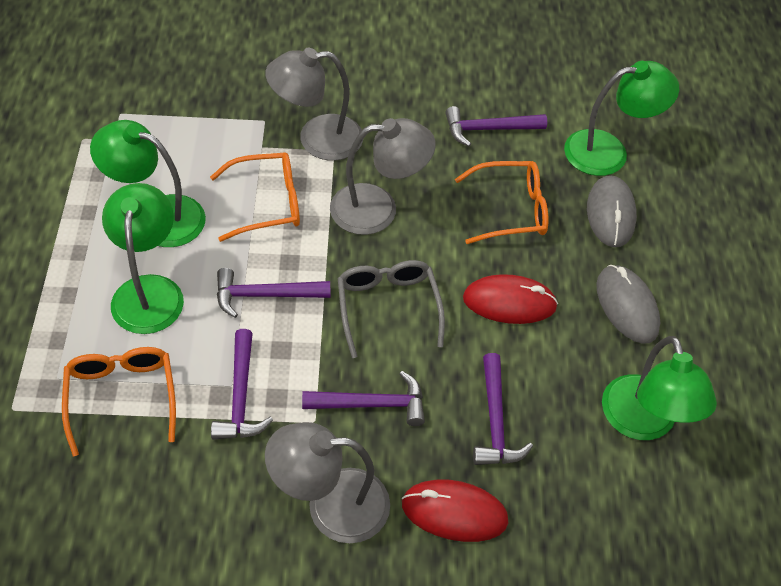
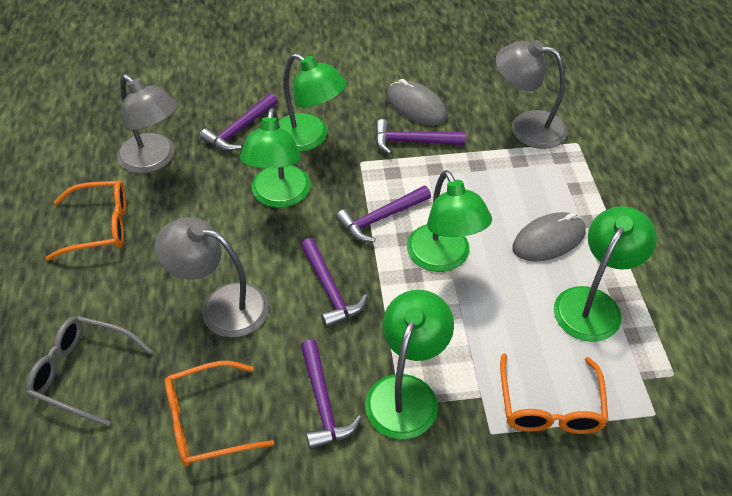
green lamp: [90,120,206,247] [102,183,184,334] [564,61,679,176] [602,336,717,440] = 4 -> [240,108,311,208] [279,53,347,152] [365,290,454,439] [407,170,492,272] [554,206,657,342] = 5
red mouse: [402,480,508,542] [463,274,558,324] = 2 -> none = 0

